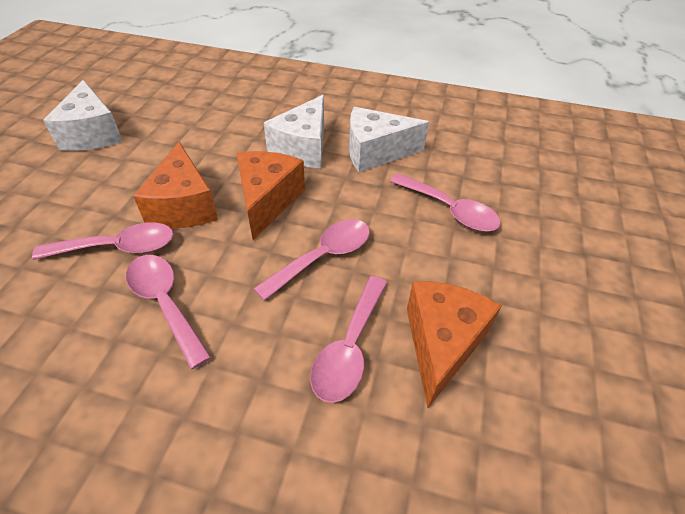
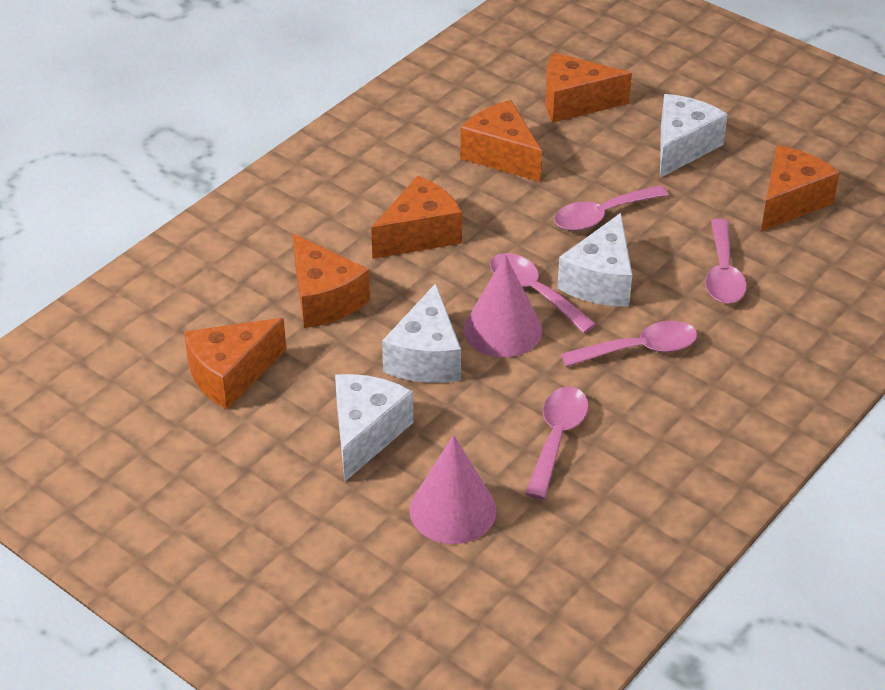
orange cheese: [133,142,218,228] [236,151,305,240] [407,281,502,408] = 3 -> [184,318,286,410] [293,233,370,328] [371,176,462,259] [460,100,542,182] [545,53,632,122] [761,145,840,232] = 6
pink cone: none = 0 -> [410,435,497,544] [464,255,542,357] = 2
white cheese: [43,80,123,151] [264,95,324,168] [349,107,429,172] = 3 -> [335,374,413,481] [382,283,461,383] [557,213,632,307] [660,94,728,178] = 4

